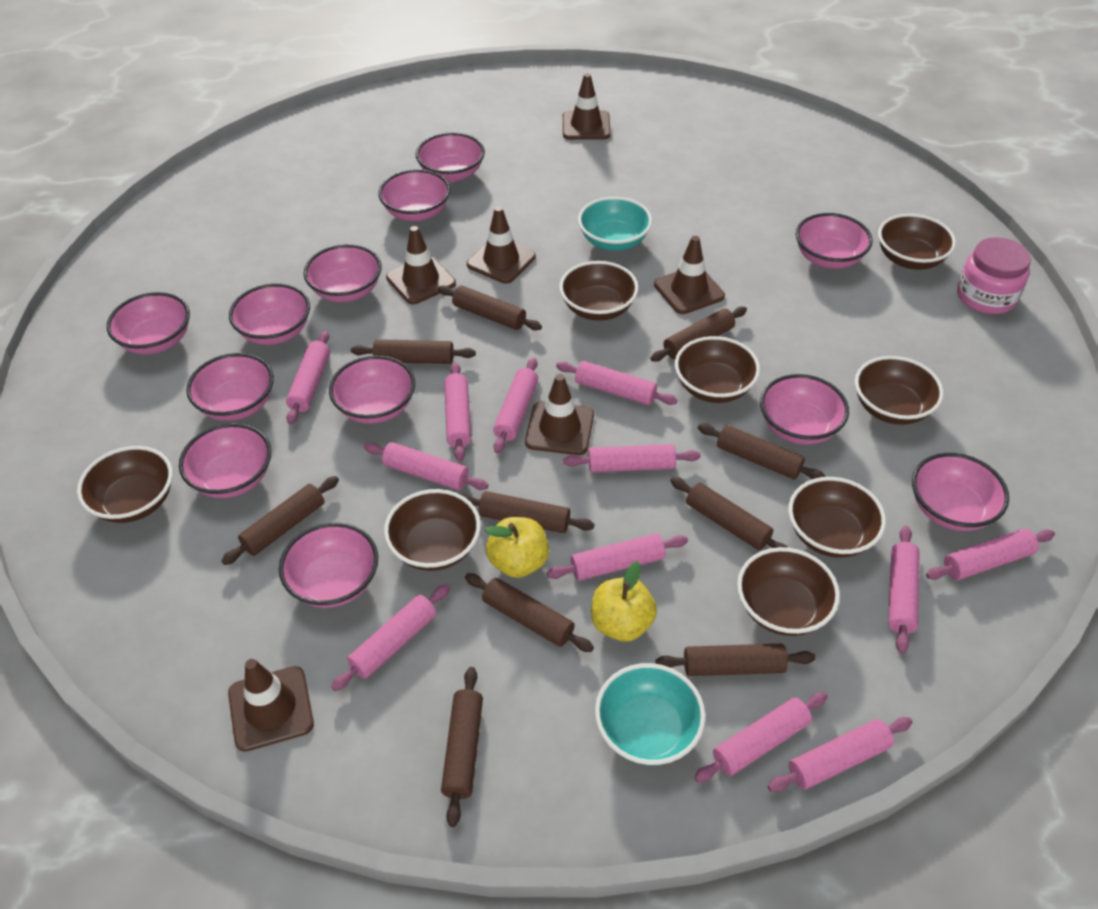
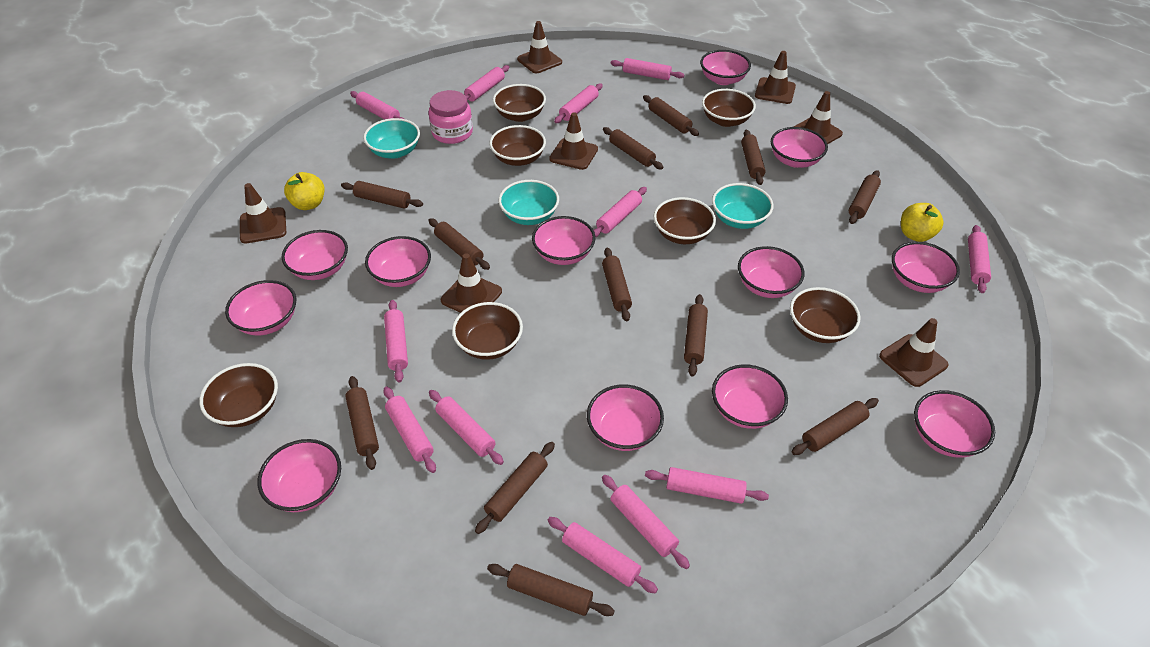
brown bowl: [77,446,173,523] [384,489,481,571] [559,261,639,321] [675,336,760,403] [737,547,840,636] [788,477,886,558] [855,356,944,425] [878,214,956,270] = 8 -> [199,363,278,427] [452,302,523,360] [489,125,546,166] [493,84,546,122] [654,197,716,244] [702,89,756,127] [790,287,861,343] = 7
brown rolling pin: [221,476,339,565] [351,339,476,364] [438,285,542,330] [441,667,483,827] [461,491,595,533] [465,573,594,652] [650,307,747,362] [656,644,815,676] [670,477,788,550] [698,424,826,479] = 10 -> [341,181,423,209] [345,376,379,470] [428,218,490,270] [475,442,555,534] [487,564,615,616] [602,248,632,321] [603,127,663,169] [643,95,699,136] [684,294,708,377] [741,130,766,185] [792,398,879,455] [849,170,881,224] = 12
brown traffic cone: [228,659,314,752] [386,226,456,304] [467,206,536,284] [525,374,594,455] [563,73,611,140] [654,236,725,314] = 6 -> [240,183,286,244] [441,253,502,313] [517,21,562,73] [549,112,598,170] [755,51,796,104] [794,91,843,144] [879,318,949,387] = 7
turquoise bowl: [578,197,652,251] [595,663,706,765] = 2 -> [363,118,420,159] [499,180,559,225] [712,183,774,229] = 3

